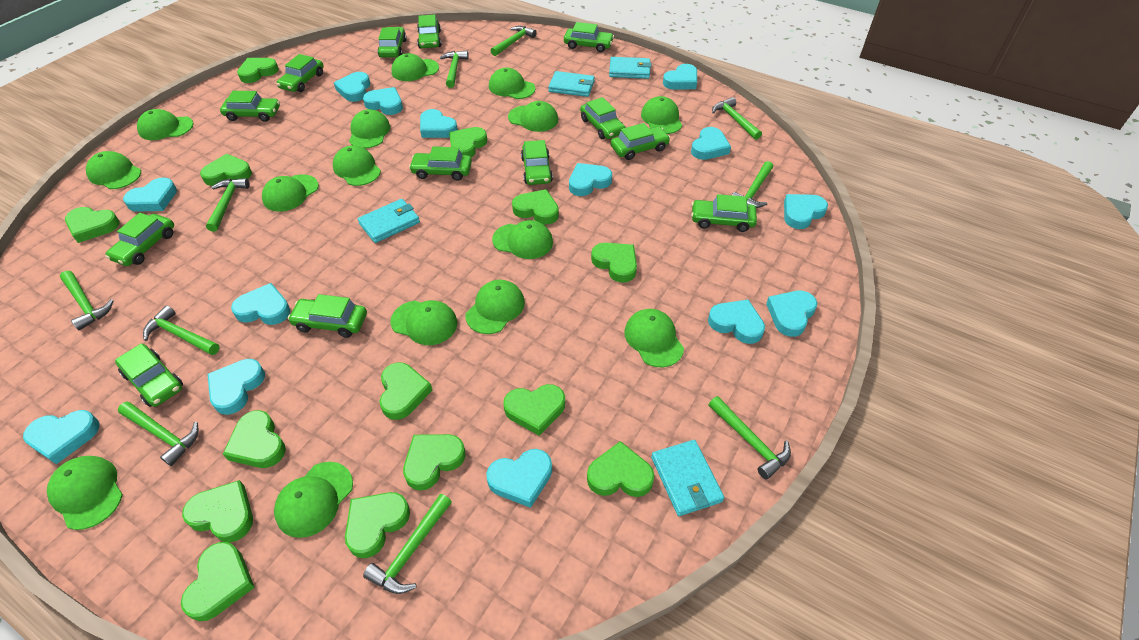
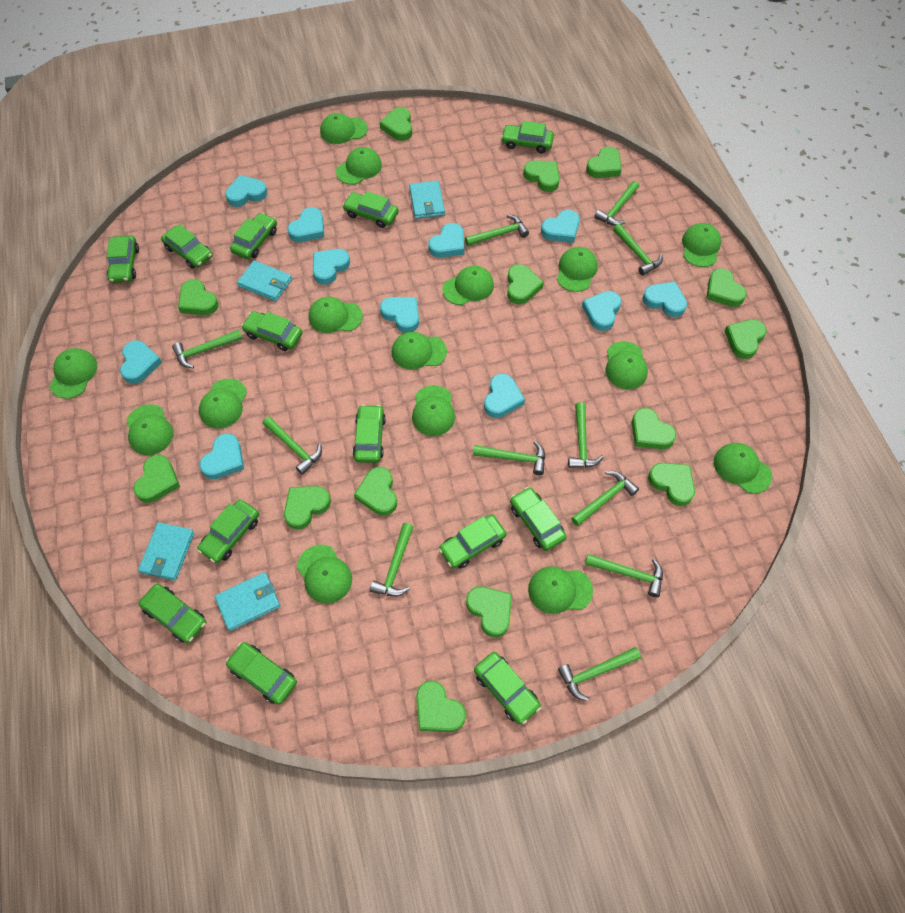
green hammer: [60,271,114,330] [118,401,199,466] [143,305,220,355] [206,178,250,232] [363,494,452,594] [440,51,469,88] [491,26,537,56] [708,396,791,480] [712,97,762,140] [732,161,773,208] = 10 -> [172,330,243,368] [263,416,322,475] [370,523,413,597] [465,215,529,246] [473,441,545,475] [558,647,641,701] [568,402,604,468] [571,471,639,526] [585,554,663,597] [594,181,639,226] [613,224,663,276] = 11
turquoise heart: [23,410,99,464] [123,177,177,212] [208,359,265,415] [231,283,290,325] [334,72,370,102] [363,87,403,115] [420,109,458,138] [486,449,552,508] [569,163,612,196] [663,64,697,90] [691,127,731,160] [708,299,765,344] [766,291,817,337] [784,194,828,229] = 14 -> [120,340,162,384] [199,434,244,479] [225,175,268,207] [288,207,324,242] [313,249,350,285] [380,297,419,333] [428,223,464,258] [484,374,525,418] [541,210,580,243] [582,291,621,331] [642,282,687,317] = 11

